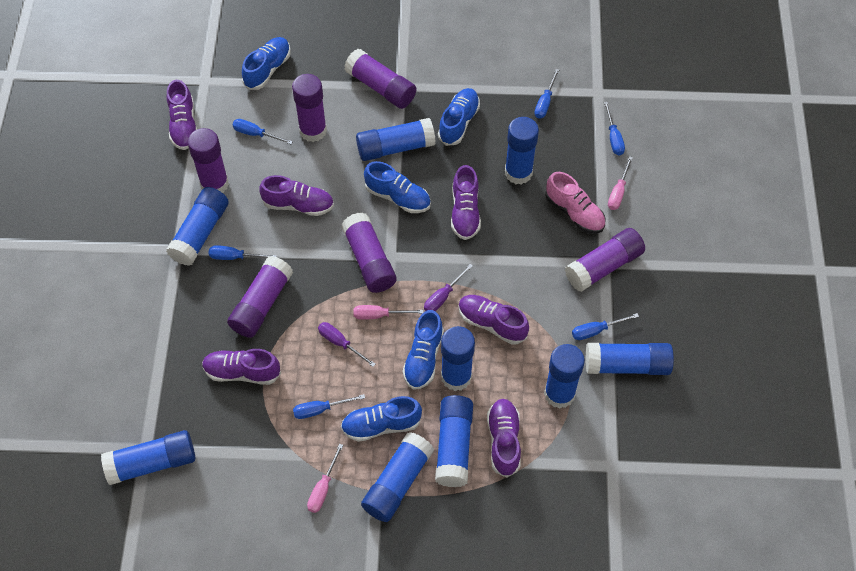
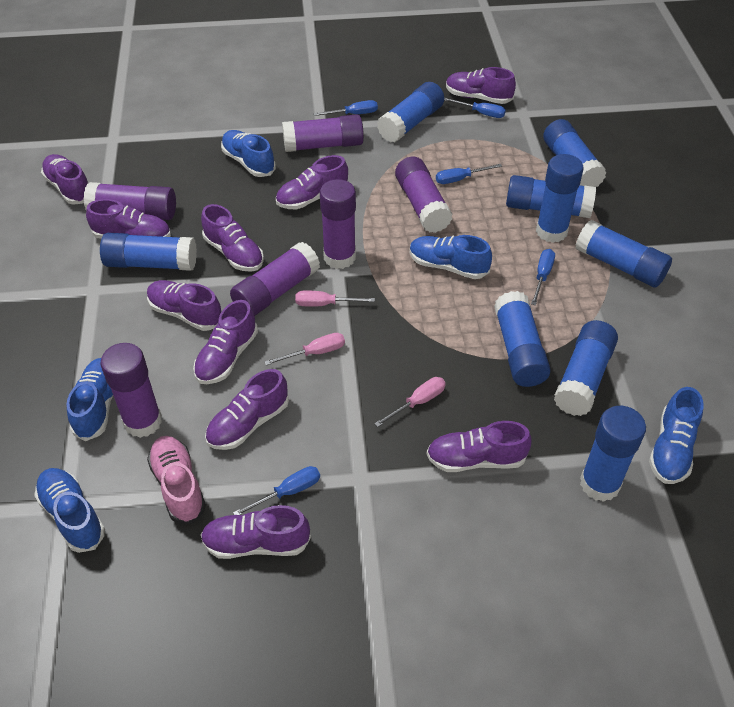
blue screwdriver: [208,245,277,260] [232,119,293,144] [293,394,365,419] [534,69,559,119] [572,313,639,340] [604,102,625,156] = 6 -> [233,466,320,515] [314,100,378,116] [436,164,502,184] [444,98,506,118] [531,249,555,305] = 5
purple screwdriver: [318,322,375,367] [424,264,473,311] = 2 -> none = 0
purple shoe: [167,80,197,150] [202,349,281,385] [259,175,334,216] [451,165,481,240] [459,295,529,345] [487,399,521,478] = 6 -> [41,154,88,205] [86,199,171,239] [147,280,222,331] [193,300,258,384] [201,204,264,272] [201,505,311,559] [205,369,289,450] [276,155,348,209] [427,421,532,472] [446,67,516,104] = 10

